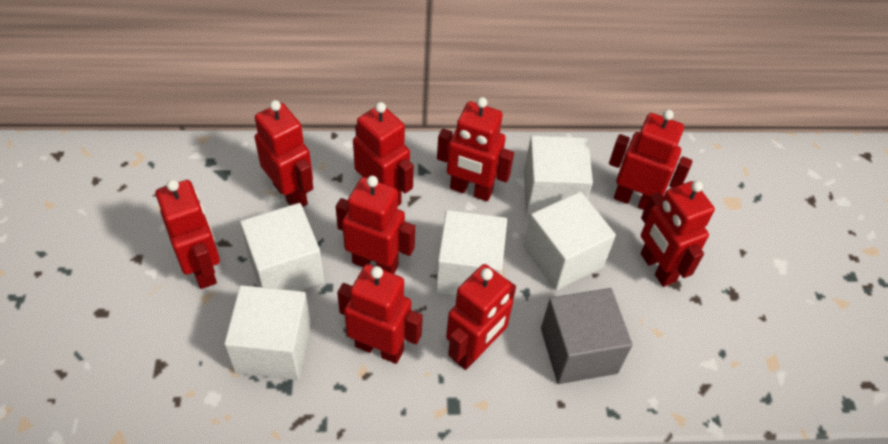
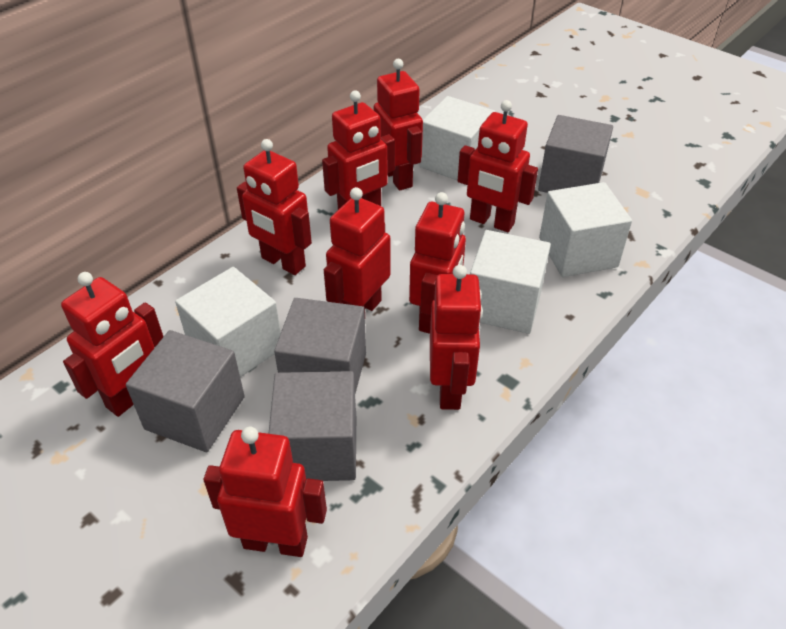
grey cube: [541,288,632,384] = 1 -> [126,330,245,452] [269,371,356,481] [274,298,366,394] [538,115,613,193] = 4
white cube: [224,285,311,380] [240,203,324,291] [436,210,507,296] [524,136,593,215] [524,192,616,291] = 5 -> [175,267,281,377] [420,96,495,181] [470,230,551,334] [539,182,632,277] = 4

